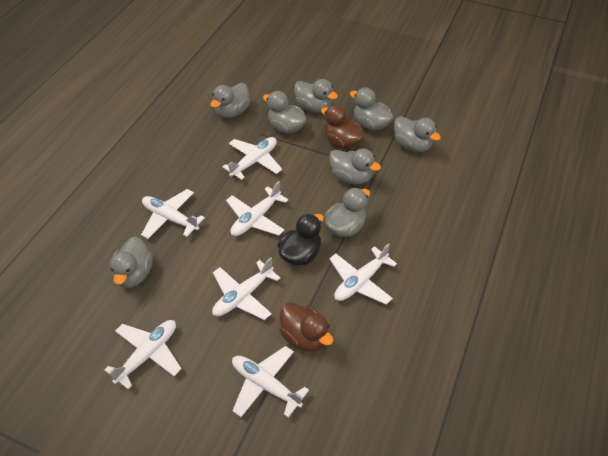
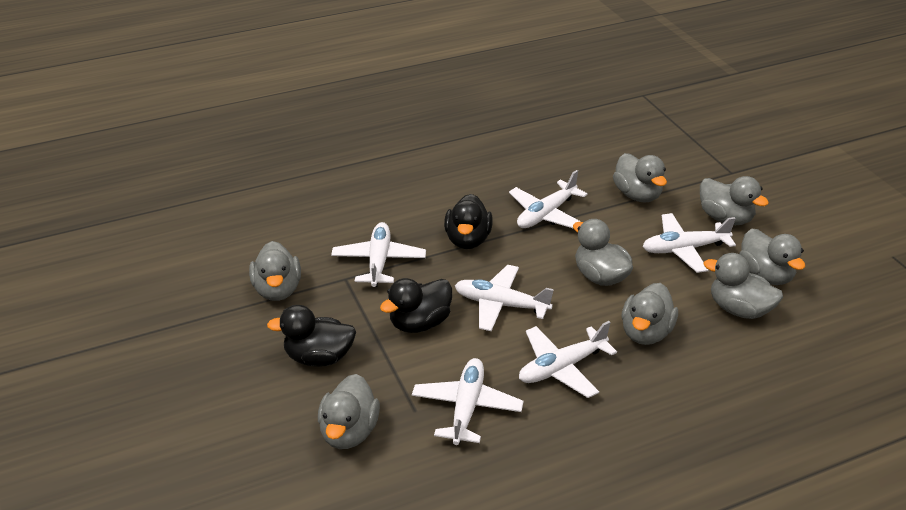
black duck: [278,213,324,266] = 1 -> [267,305,356,367] [380,278,452,333] [444,194,493,249] = 3
brown duck: [279,302,333,352] [321,105,364,149] = 2 -> none = 0
white plane: [104,320,182,389] [141,189,205,239] [212,257,280,320] [222,137,282,180] [226,181,288,236] [232,346,309,418] [329,243,397,305] = 7 -> [331,222,426,287] [412,358,524,445] [455,265,554,331] [509,170,588,229] [519,321,617,398] [642,213,736,273] = 6

